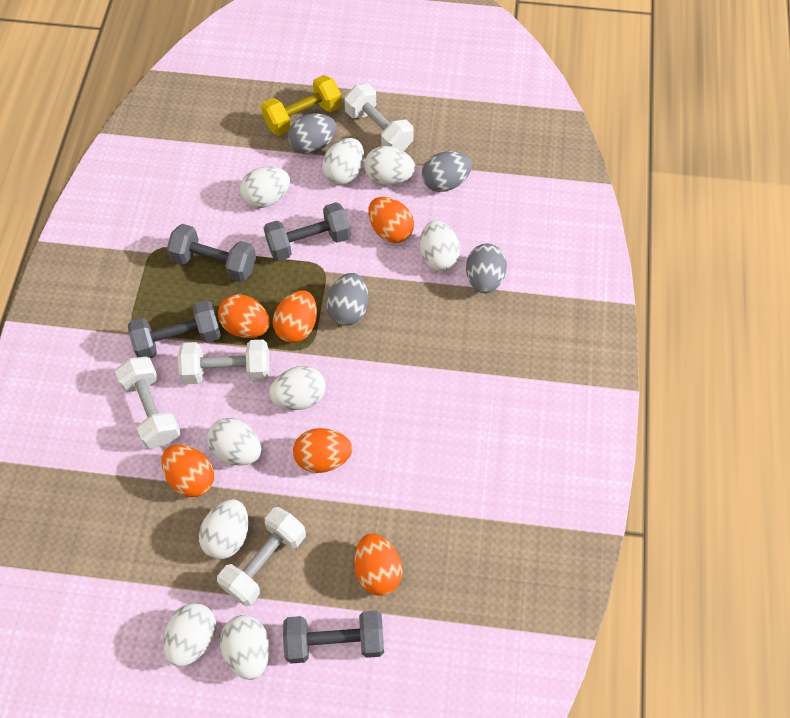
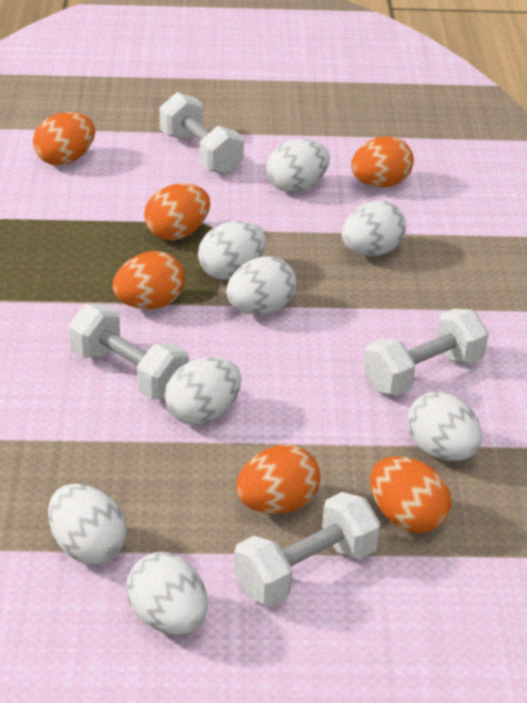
grey dumbbell: [128,301,221,358] [167,224,256,282] [264,202,351,261] [283,610,384,664] = 4 -> none = 0
grey egg: [288,113,337,154] [326,273,368,325] [422,151,472,192] [466,244,507,293] = 4 -> none = 0
white egg: [163,603,216,667] [199,499,248,559] [207,418,261,466] [220,615,270,680] [240,166,290,208] [269,366,326,410] [322,138,364,185] [364,146,415,185] [420,221,461,271] = 9 -> [48,484,127,565] [126,552,208,635] [165,357,241,425] [198,221,266,280] [226,256,297,315] [266,139,330,193] [342,201,406,256] [407,392,482,461] = 8
yellow dumbbell: [261,75,342,136] = 1 -> none = 0

